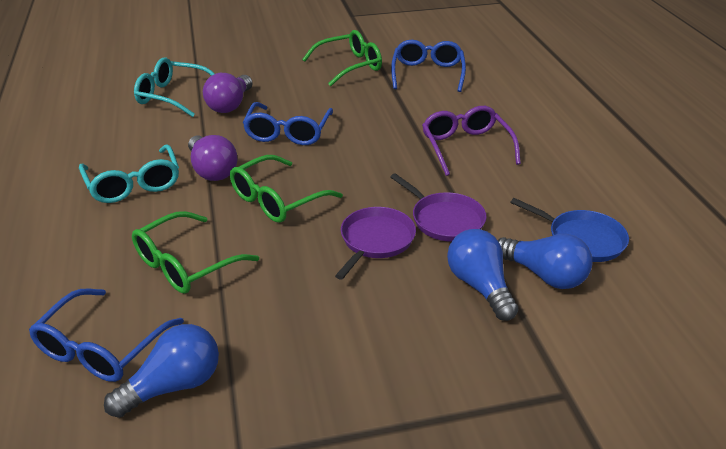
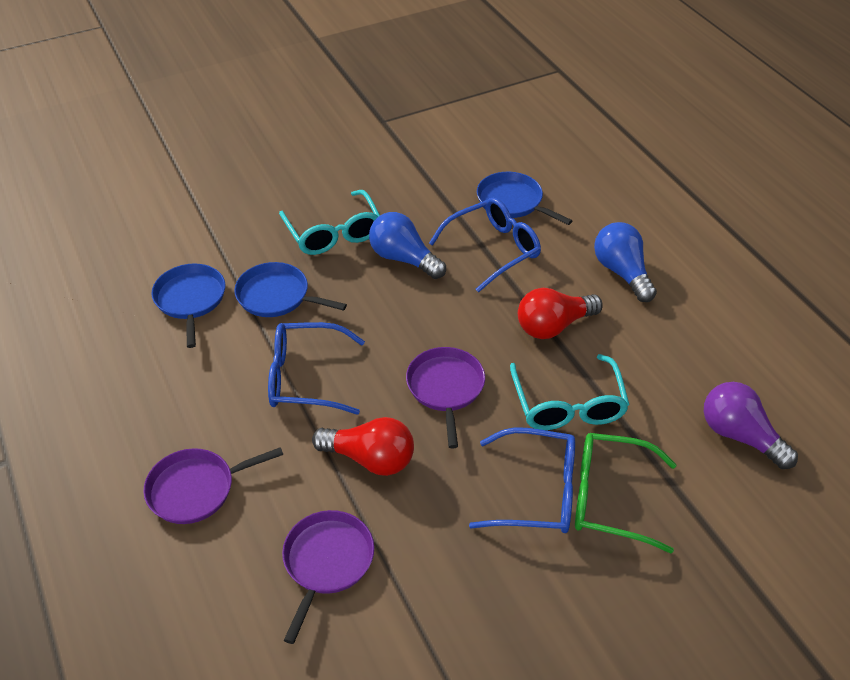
blue light bulb: [104,324,219,418] [447,229,518,321] [498,234,592,289] = 3 -> [369,212,446,279] [594,222,657,302] = 2
blue pan: [510,198,629,262] = 1 -> [151,264,225,348] [234,262,347,317] [477,172,573,225] = 3
green glasses: [132,211,259,294] [230,155,343,223] [302,30,382,86] = 3 -> [575,433,677,554] = 1
purple glasses: [422,106,521,176] = 1 -> none = 0
purple light bulb: [188,135,238,181] [203,73,253,113] = 2 -> [704,382,798,469] = 1
purple pan: [335,207,416,280] [390,173,487,242] = 2 -> [143,447,283,524] [282,510,374,644] [406,347,485,448] = 3
red light bulb: none = 0 -> [312,417,414,476] [518,288,603,339] = 2

